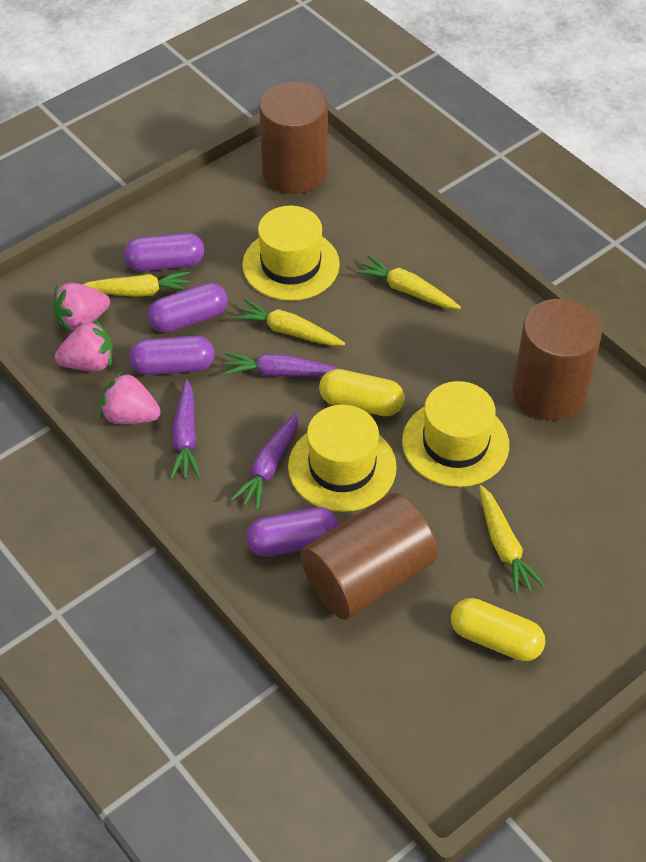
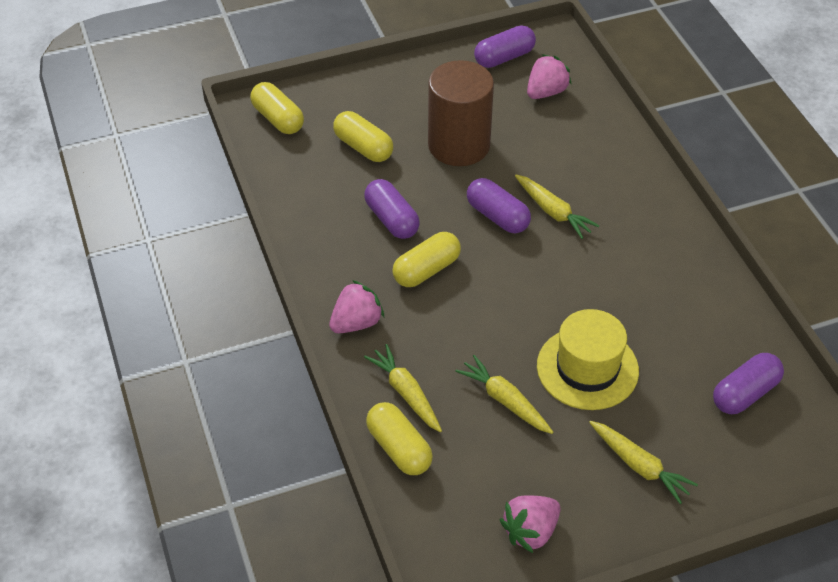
brown cylinder: [259,82,328,194] [301,493,438,619] [513,299,602,420] = 3 -> [428,60,494,166] = 1
purple carrot: [170,379,201,479] [223,352,340,377] [230,412,299,510] = 3 -> none = 0
yellow capsule: [319,369,405,416] [451,598,545,661] = 2 -> [250,82,304,134] [333,111,393,162] [366,402,433,475] [392,232,461,287] = 4
yellow hat: [242,206,340,301] [288,405,397,512] [402,381,509,487] = 3 -> [537,309,639,410] = 1

